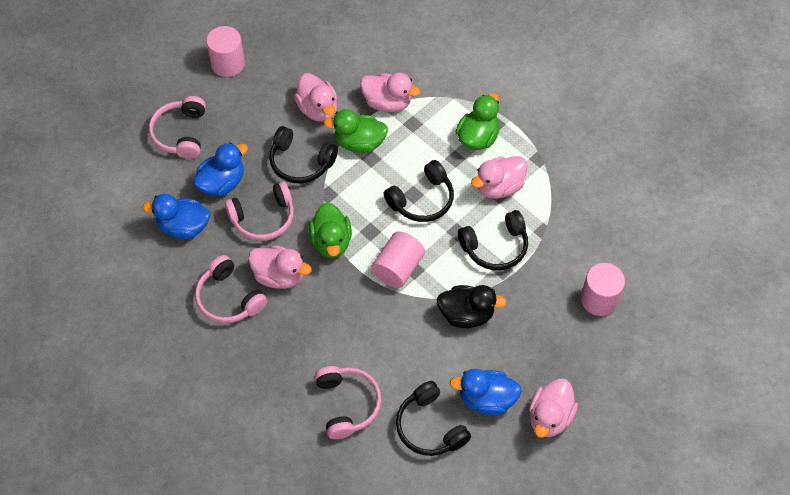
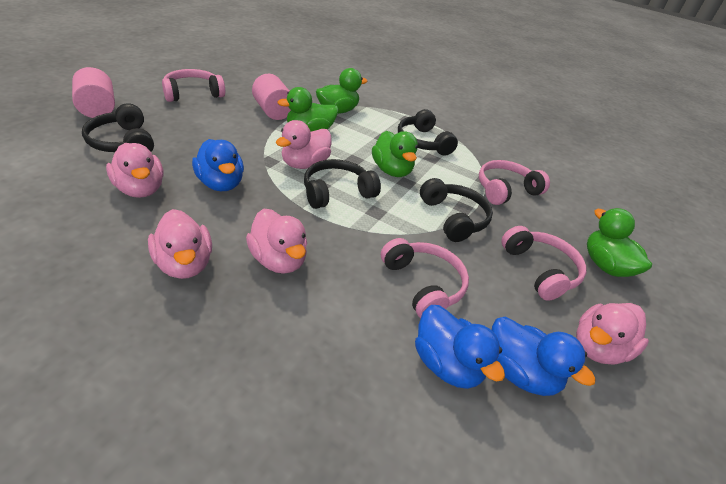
black duck: [437,285,507,328] = 1 -> none = 0
green duck: [309,202,352,258] [324,109,388,153] [455,93,499,150] = 3 -> [277,87,338,132] [316,68,368,114] [372,131,418,177] [587,208,652,277] = 4
pink cylinder: [206,26,245,77] [371,231,425,288] [581,263,625,316] = 3 -> [72,67,115,118] [252,74,291,120] = 2

